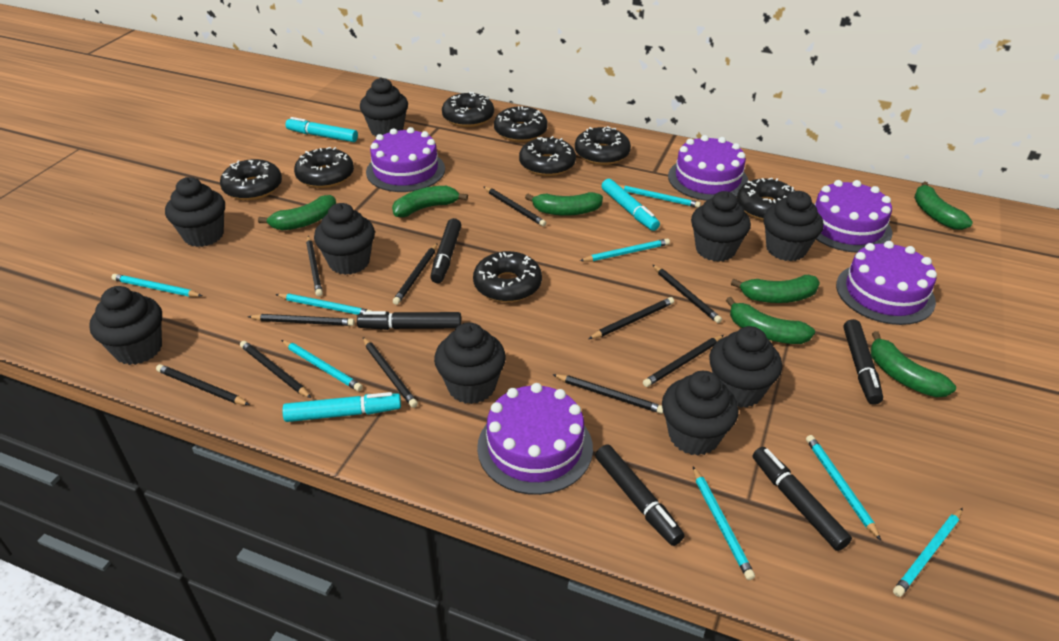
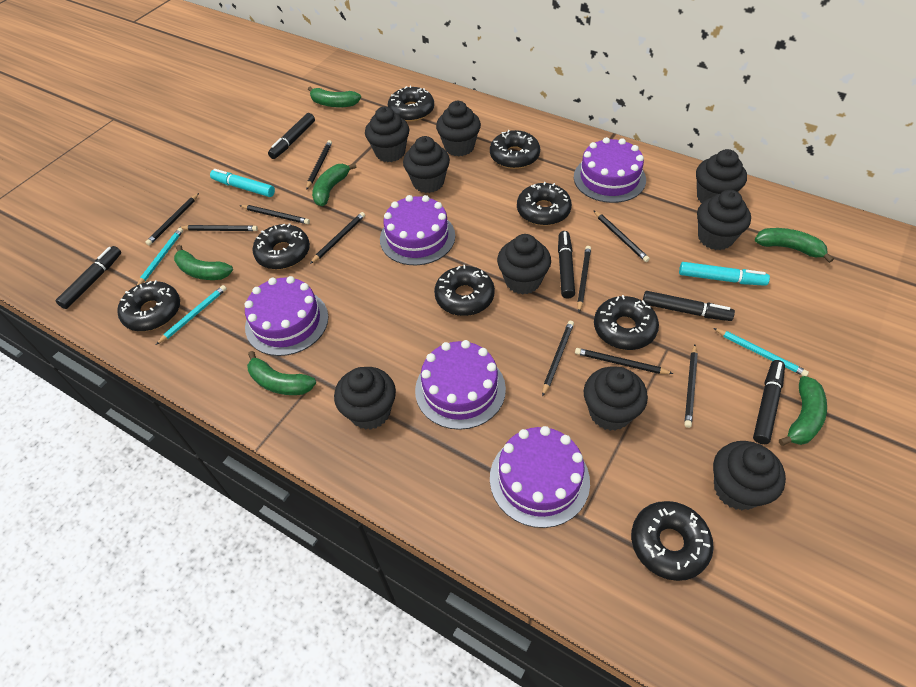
black pencil: [156,364,250,405] [240,341,311,398] [248,314,355,326] [306,236,323,297] [363,337,418,408] [393,244,437,305] [483,186,546,226] [552,374,663,414] [588,297,674,339] [643,335,724,387] [652,264,722,323] = 11 -> [145,193,199,246] [179,225,258,231] [239,205,310,224] [306,140,332,190] [310,212,365,264] [542,321,574,397] [575,348,673,374] [577,246,591,312] [593,210,650,262] [684,345,698,428] = 10
green banana: [258,195,336,230] [392,186,468,217] [525,192,603,216] [726,297,815,344] [731,275,820,303] [870,331,956,397] [914,181,973,230] = 7 -> [174,245,233,280] [247,351,316,395] [308,86,361,107] [312,163,357,206] [755,228,834,263] [779,376,827,446] = 6
turquoise marker: [282,392,401,422] [285,117,358,142] [602,179,660,231] = 3 -> [210,169,275,197] [679,262,770,286] = 2
turquoise pencil: [111,274,202,297] [275,293,372,315] [281,340,363,391] [580,238,670,261] [619,185,701,208] [693,467,755,580] [806,435,881,541] [893,508,963,597] = 8 -> [137,228,183,285] [156,285,227,345] [713,328,809,377] = 3

